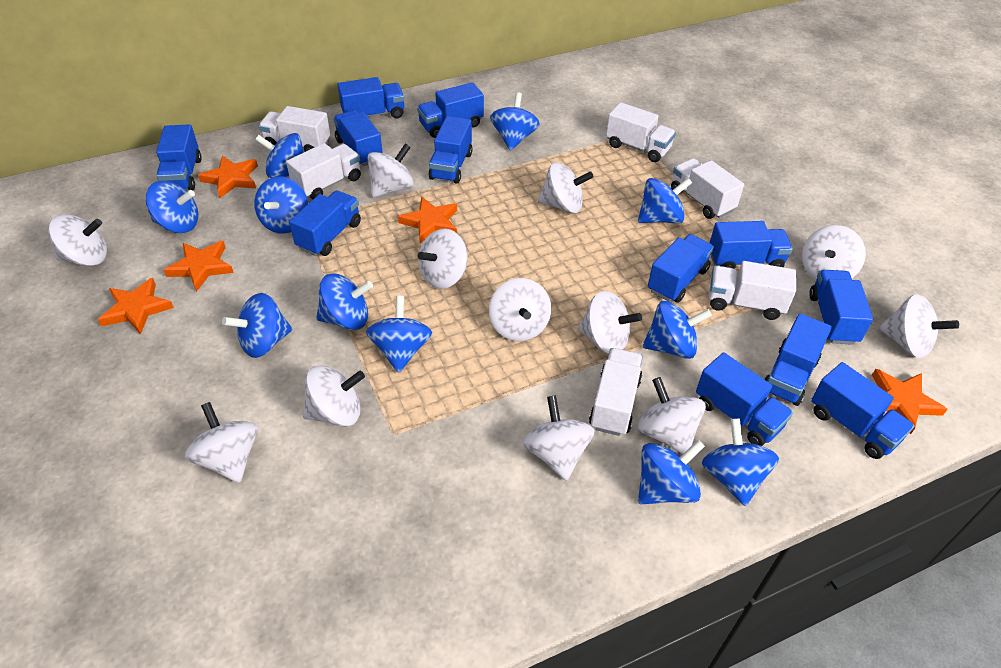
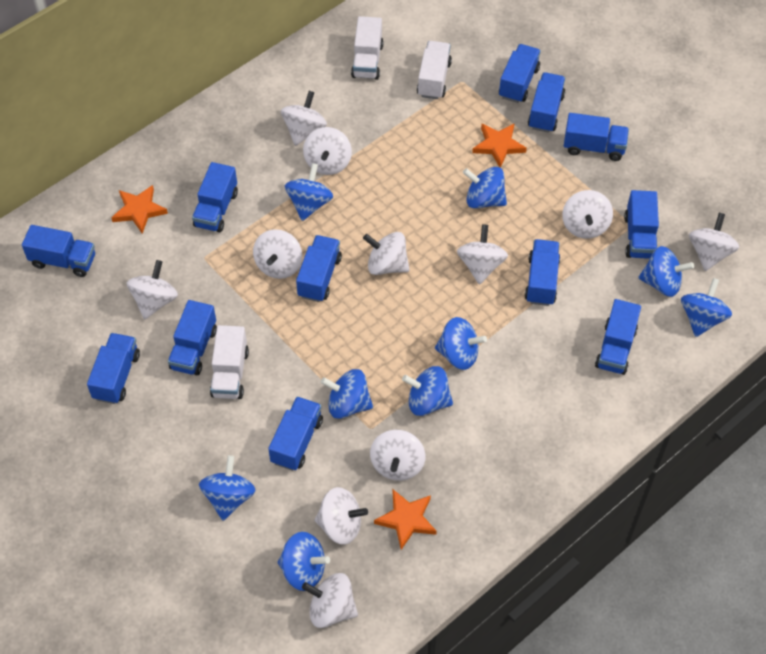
blue spinning top: [145,181,198,233] [222,293,292,358] [254,176,308,234] [255,133,304,178] [316,274,373,330] [366,296,432,373] [490,92,540,151] [638,178,692,223] [638,440,705,504] [643,301,712,359] [702,418,779,506] = 11 -> [199,455,255,521] [278,532,330,591] [285,163,333,221] [321,369,373,419] [402,366,453,416] [435,317,487,370] [463,167,507,209] [638,246,694,297] [681,278,732,337] = 9
orange star: [98,278,174,334] [164,241,234,292] [198,156,258,198] [398,197,457,243] [872,369,948,434] = 5 -> [111,185,168,234] [374,490,437,550] [472,124,527,168] = 3
white spinning top: [48,214,107,266] [185,402,258,483] [303,365,365,427] [367,143,414,198] [418,229,468,289] [489,278,551,341] [523,395,595,481] [538,162,594,213] [578,291,642,354] [638,377,706,454] [802,225,866,280] [879,294,959,358] = 12 -> [127,260,178,319] [253,229,302,279] [281,91,327,146] [302,573,358,628] [303,127,352,175] [314,487,368,545] [363,232,410,275] [370,429,425,481] [457,224,508,285] [562,190,613,239] [689,213,739,271] = 11
white truck: [259,106,330,152] [286,143,361,199] [589,348,643,436] [606,102,676,162] [671,158,744,219] [709,261,796,320] = 6 -> [210,325,249,399] [351,16,383,80] [417,41,452,99] = 3

